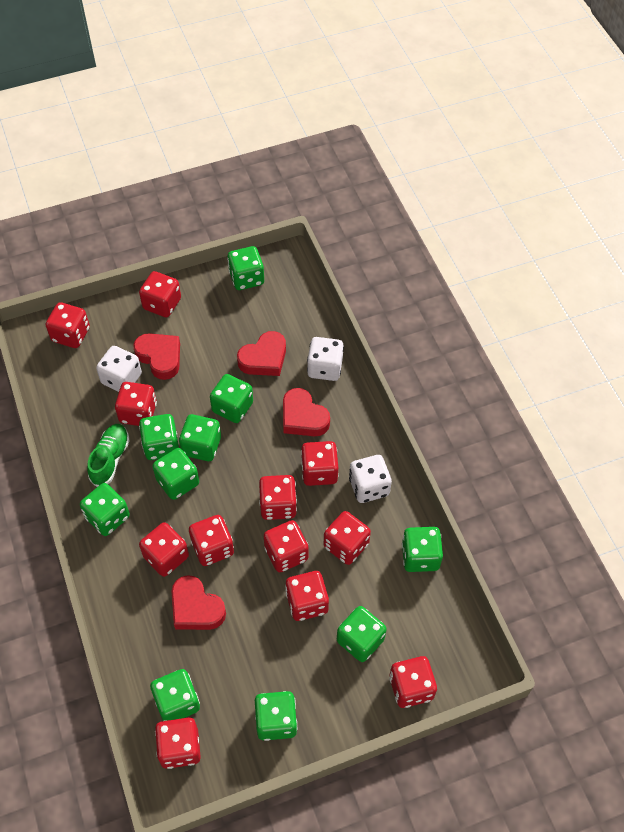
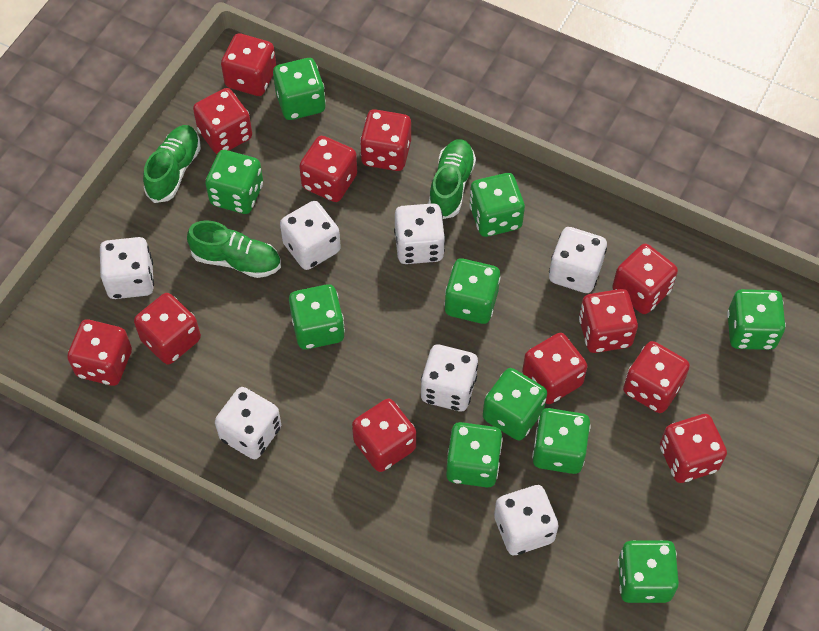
green shoe: [87,424,130,487] = 1 -> [143,125,201,203] [187,220,281,278] [428,139,476,219] = 3
red heart: [133,333,180,380] [171,575,226,630] [237,331,286,376] [283,388,330,436] = 4 -> none = 0
white dice: [96,346,142,392] [307,337,344,381] [349,455,392,503] = 3 -> [100,237,154,299] [215,387,281,459] [280,201,341,270] [394,203,445,264] [421,345,478,411] [494,485,559,555] [549,227,607,293] = 7

